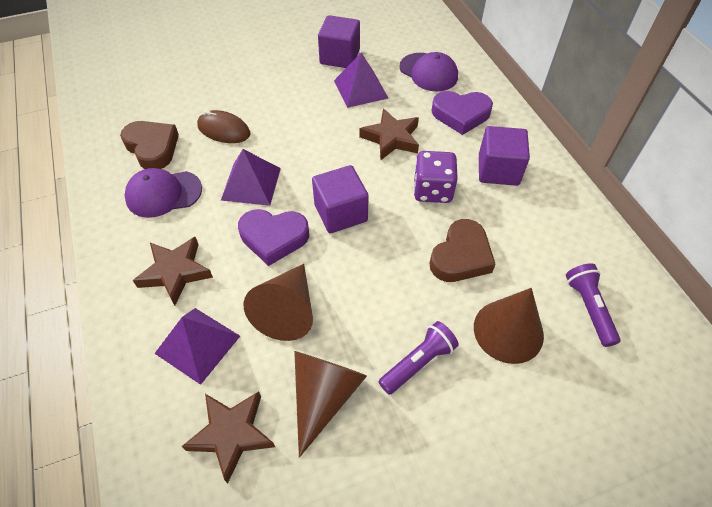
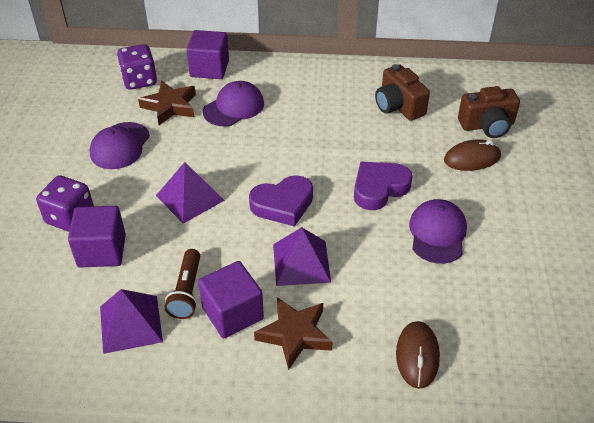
brown camera: none = 0 -> [375,64,430,121] [458,86,520,138] = 2
brown cone: [243,264,313,341] [294,351,367,458] [474,288,544,364] = 3 -> none = 0
brown flashlight: none = 0 -> [165,249,200,319] = 1
brown heart: [120,121,179,169] [430,219,496,282] = 2 -> none = 0
brown mouse: [197,110,250,143] = 1 -> [396,321,440,389] [444,140,501,171] = 2
brown star: [133,237,213,305] [181,391,275,483] [359,108,419,160] = 3 -> [138,81,196,125] [254,297,333,370] = 2
purple cap: [125,168,202,218] [399,52,458,91] = 2 -> [90,122,150,169] [203,81,264,127] [409,199,467,264] = 3
purple dice: [414,151,458,203] = 1 -> [36,175,94,232] [117,44,157,90] = 2
purple flashlight: [378,321,459,395] [566,263,621,347] = 2 -> none = 0

